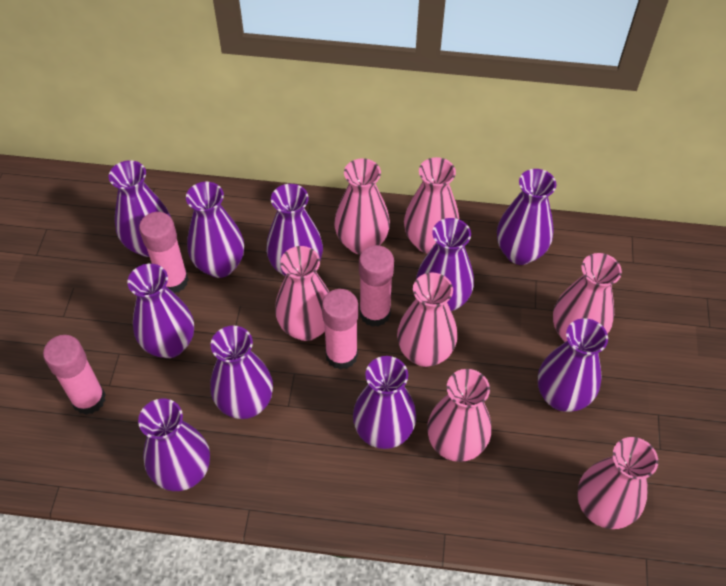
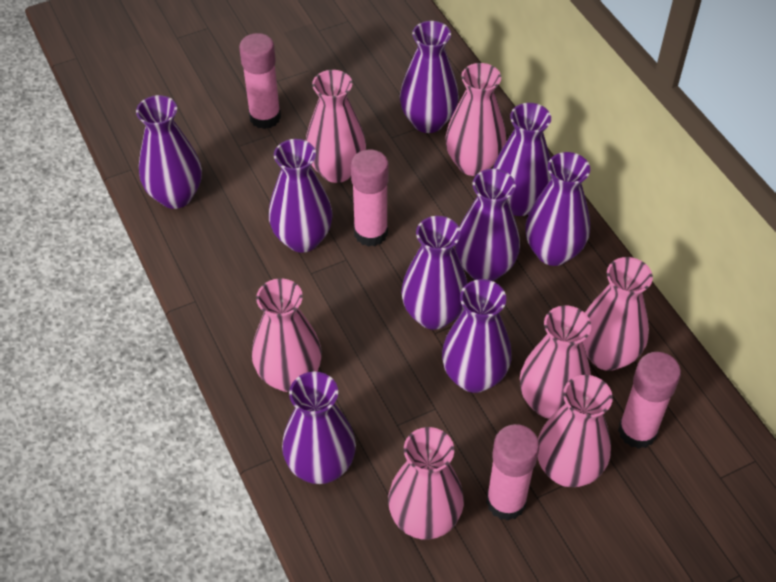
purple vase: [109,160,171,257] [127,264,194,358] [138,399,210,491] [186,182,244,278] [210,326,273,419] [266,184,323,276] [353,356,416,449] [416,218,474,311] [497,169,556,265] [538,318,608,412] = 10 -> [136,95,202,209] [269,139,333,253] [282,372,356,484] [400,21,459,133] [401,216,468,330] [442,279,512,393] [455,169,520,281] [493,103,552,216] [525,152,590,266] = 9

